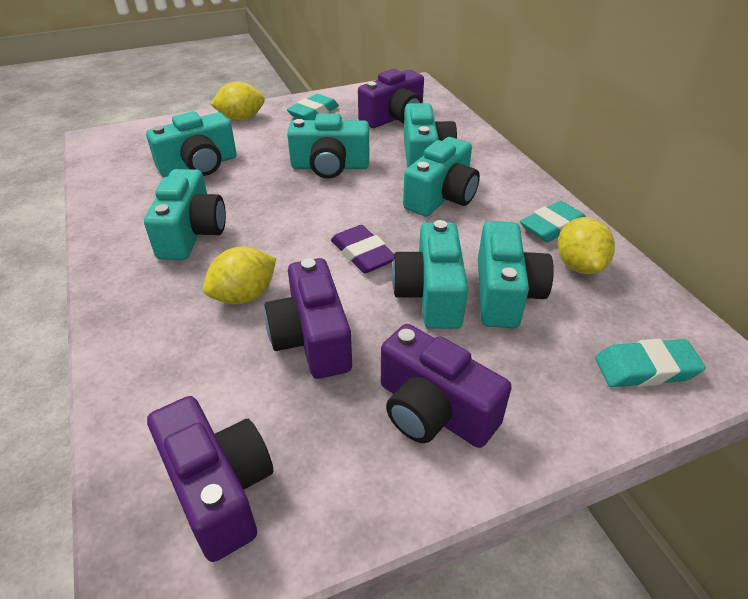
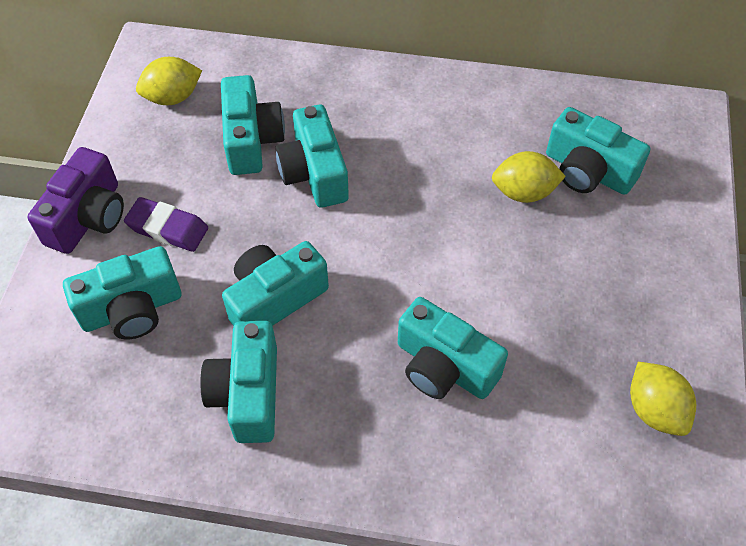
purple camera: [147,396,273,562] [264,258,352,379] [358,69,424,128] [381,324,512,448] = 4 -> [28,147,124,254] = 1
turquoise eraser: [287,94,339,120] [520,201,586,242] [595,339,706,387] = 3 -> none = 0

